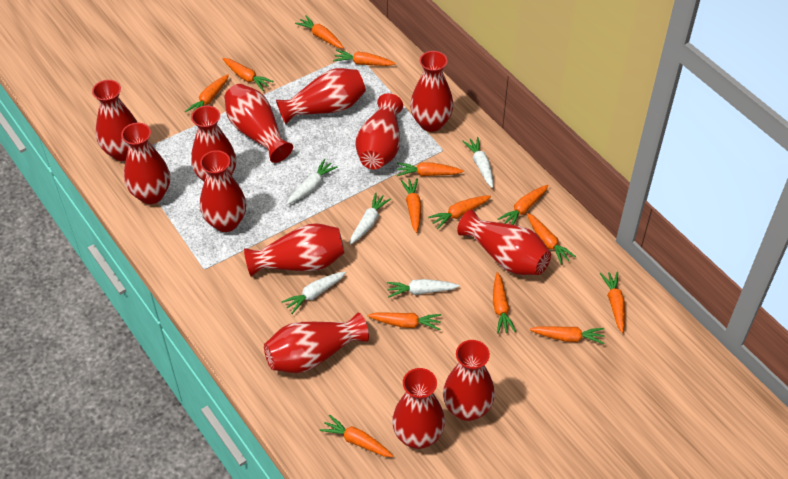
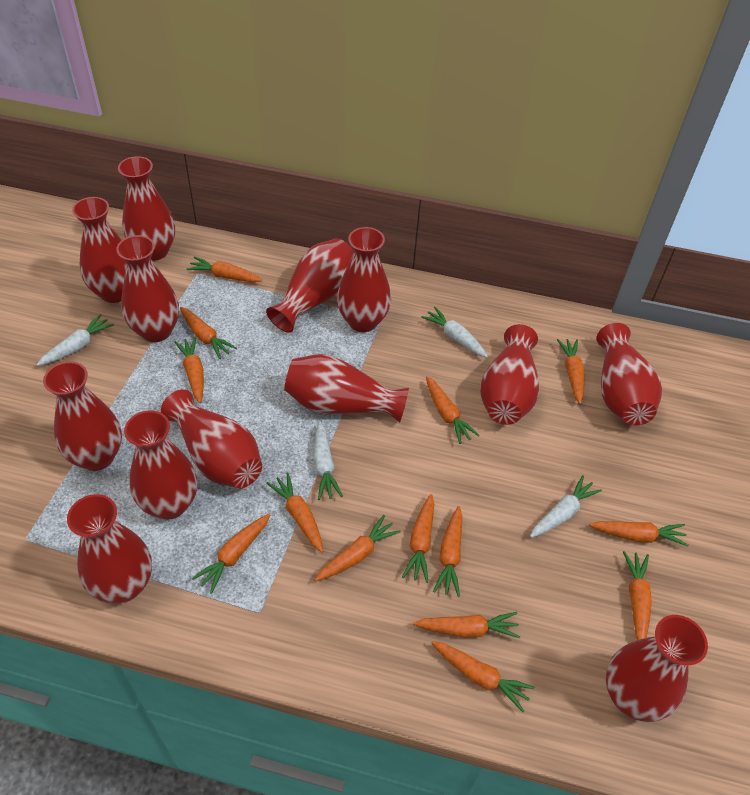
white carrot: [281,271,346,314] [287,159,337,205] [350,193,391,245] [387,279,459,298] [462,137,493,188] = 5 -> [36,314,114,366] [313,421,343,500] [421,307,488,358] [530,475,602,538] = 4

